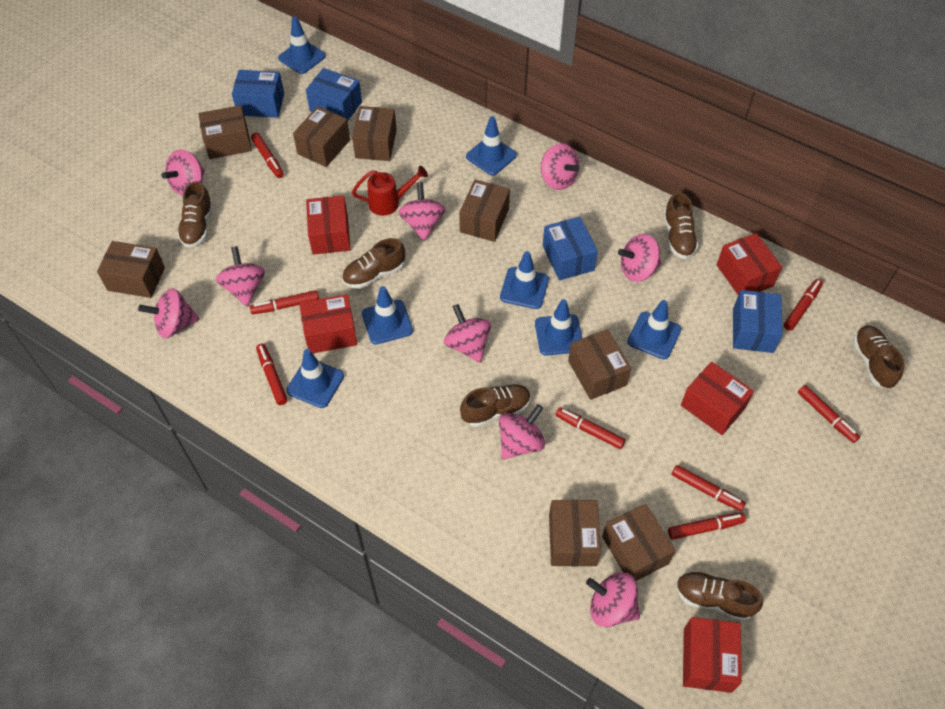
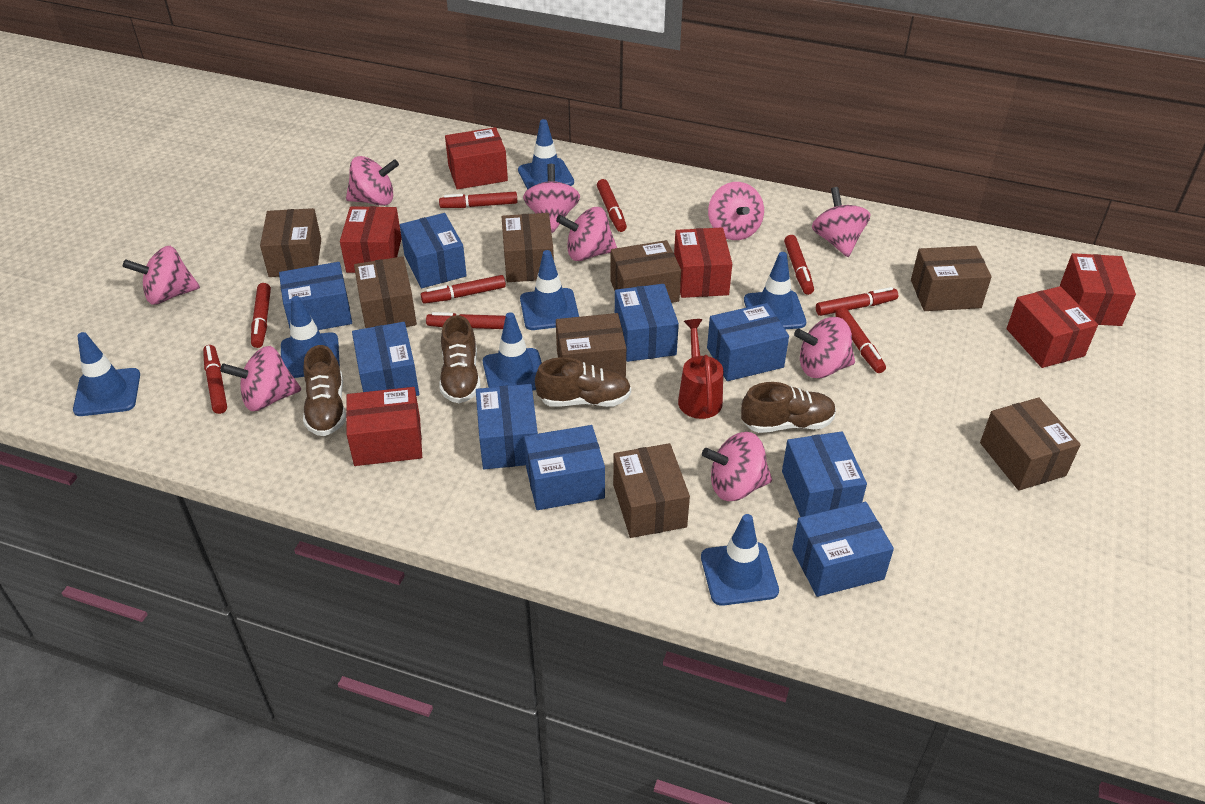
blue box: [232,70,284,118] [306,68,362,122] [543,217,598,281] [733,290,783,353] = 4 -> [279,262,352,330] [352,322,419,396] [400,213,467,288] [476,384,538,469] [524,425,605,510] [615,284,679,362] [707,303,789,381] [782,431,867,517] [792,502,894,597] = 9
brown shoe: [177,181,213,248] [342,238,405,289] [460,384,531,427] [663,192,699,259] [676,571,763,621] [853,326,905,389] = 6 -> [303,345,346,436] [440,315,480,403] [535,357,631,407] [741,382,836,433] = 4
red box: [299,294,358,353] [306,196,351,255] [681,361,754,435] [683,617,742,693] [716,233,782,295] = 5 -> [340,206,402,273] [346,387,422,466] [445,127,508,189] [674,228,732,298] [1007,286,1098,368] [1060,253,1136,326] = 6
red marker: [250,290,319,314] [251,132,284,178] [256,344,288,405] [555,407,625,449] [668,513,746,540] [672,465,746,511] [784,279,823,331] [798,385,860,443] = 8 -> [203,345,227,414] [251,283,271,348] [421,275,506,304] [426,312,506,329] [439,192,518,208] [597,179,627,232] [784,235,814,295] [816,287,898,316] [836,308,886,373] = 9

